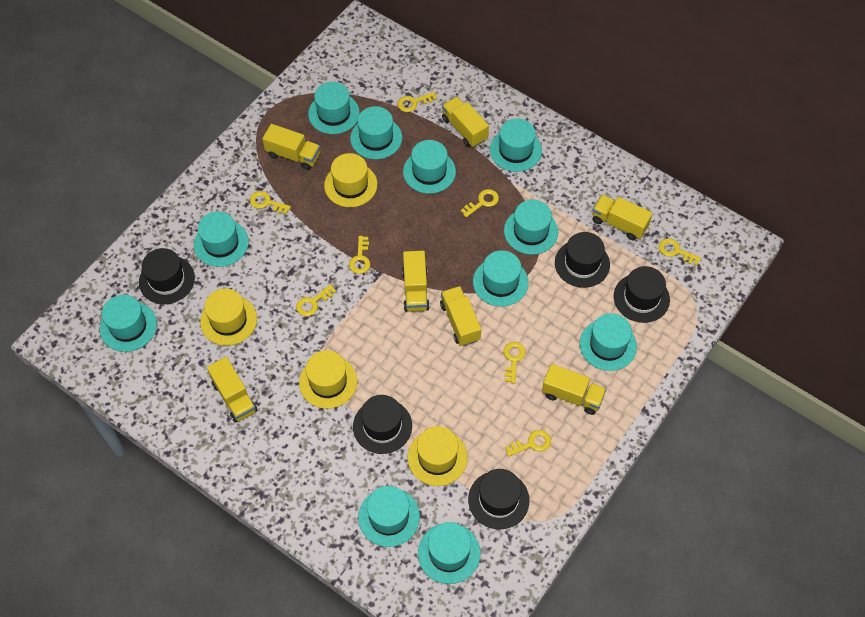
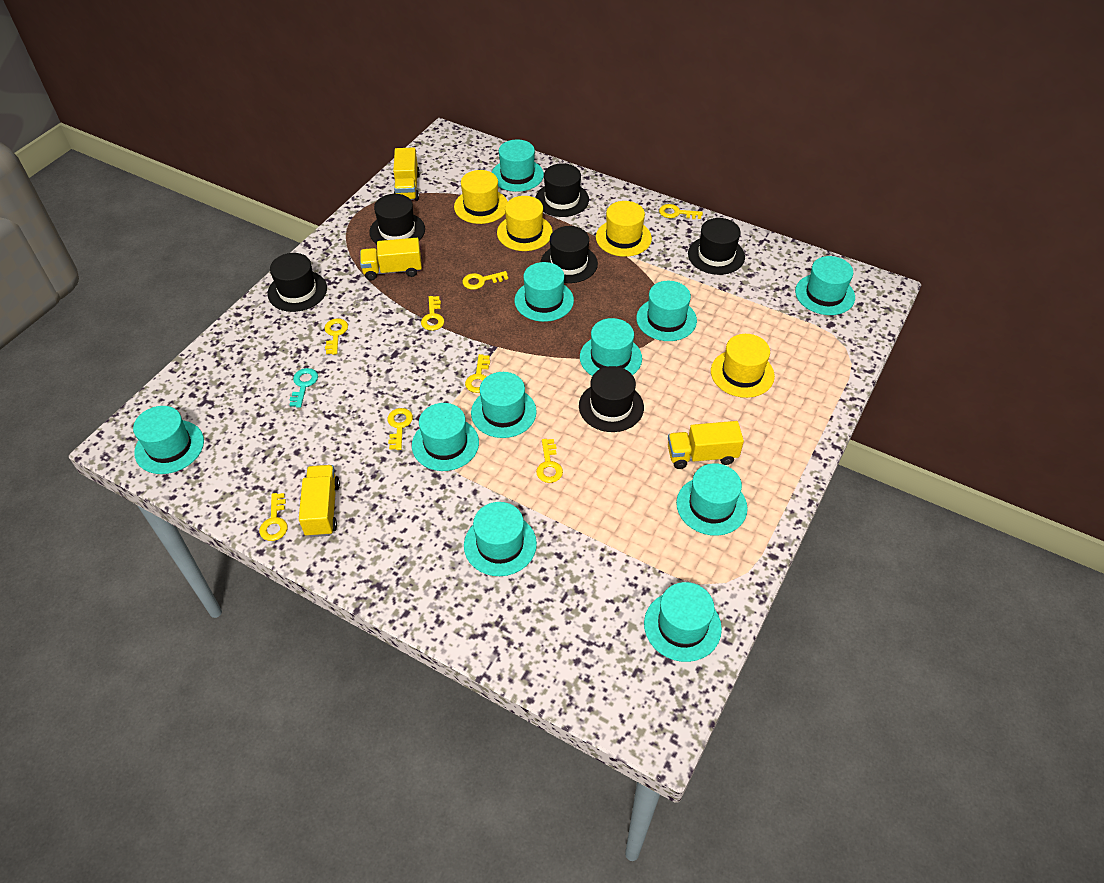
black hat: [139,248,195,304] [353,395,412,454] [468,469,529,529] [555,232,610,288] [614,266,670,323] = 5 -> [267,253,327,312] [369,194,425,244] [535,163,589,217] [541,226,598,283] [579,366,644,432] [688,218,745,275] = 6
turquoise key: none = 0 -> [290,368,318,408] = 1
yellow truck: [207,357,257,423] [262,124,320,170] [402,251,430,312] [440,286,481,346] [442,97,489,147] [542,364,606,415] [592,195,653,240] = 7 -> [299,465,340,537] [360,238,422,281] [393,147,420,201] [668,421,744,469] = 4

